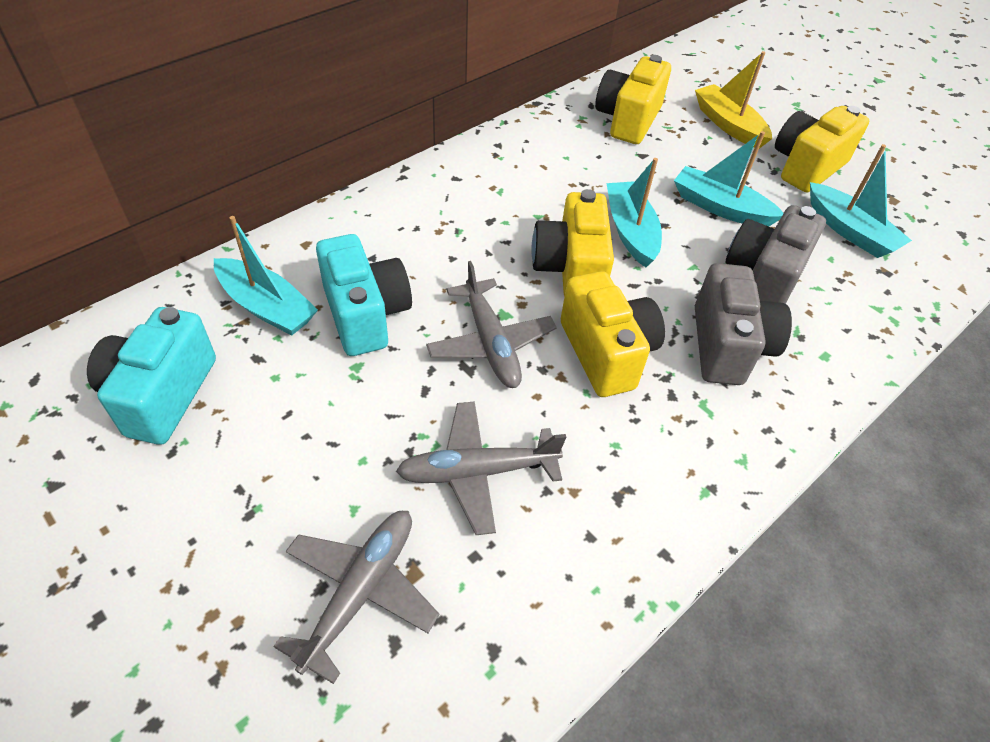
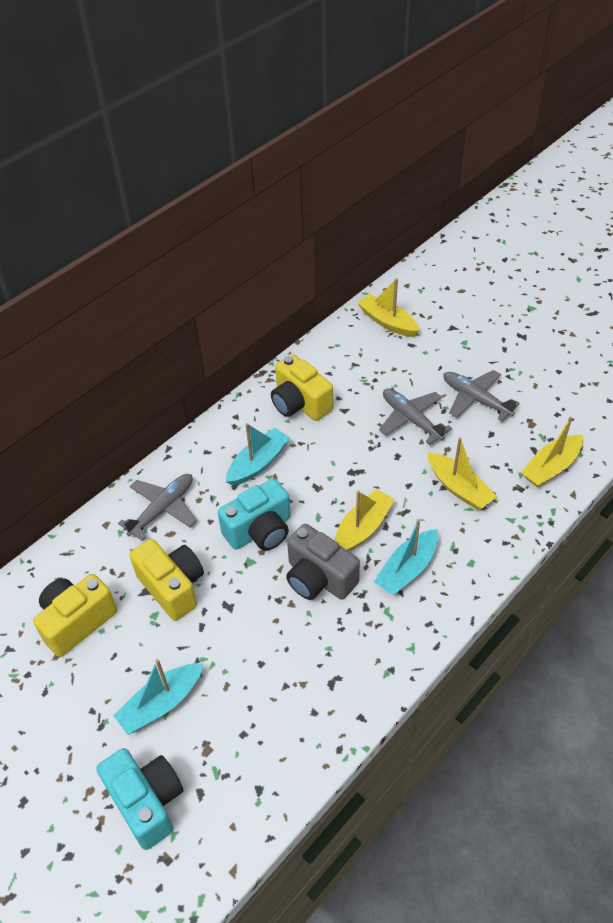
grey camera: [695,263,792,385] [726,205,826,304] = 2 -> [286,524,360,600] = 1
turquoise boat: [214,216,318,336] [606,158,662,267] [674,131,783,226] [810,144,912,258] = 4 -> [113,659,203,735] [226,423,290,486] [374,520,438,595] = 3
yellow boat: [695,51,772,149] = 1 -> [334,489,395,551] [357,278,420,337] [428,437,498,510] [521,417,583,487] = 4
yellow camera: [531,189,614,297] [561,271,665,397] [595,55,671,144] [775,106,869,193] = 4 -> [33,574,117,657] [129,539,204,621] [271,354,333,421] = 3

